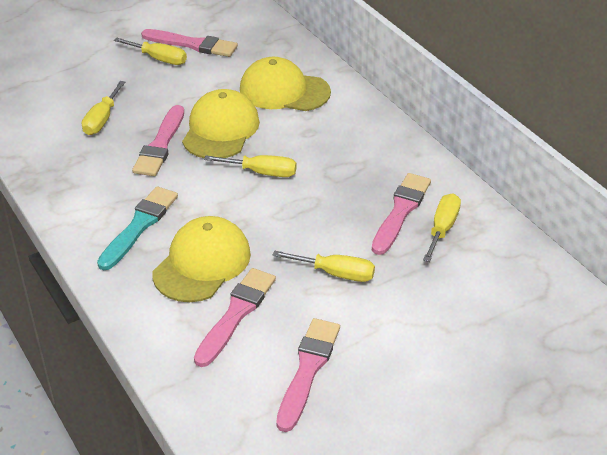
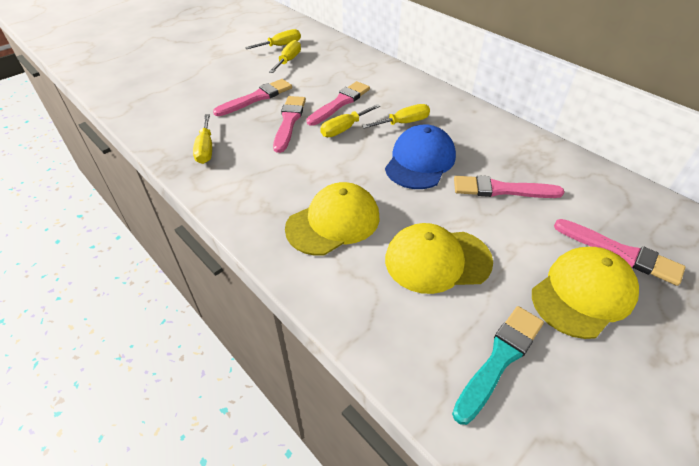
blue cap: none = 0 -> [385,124,456,189] = 1

